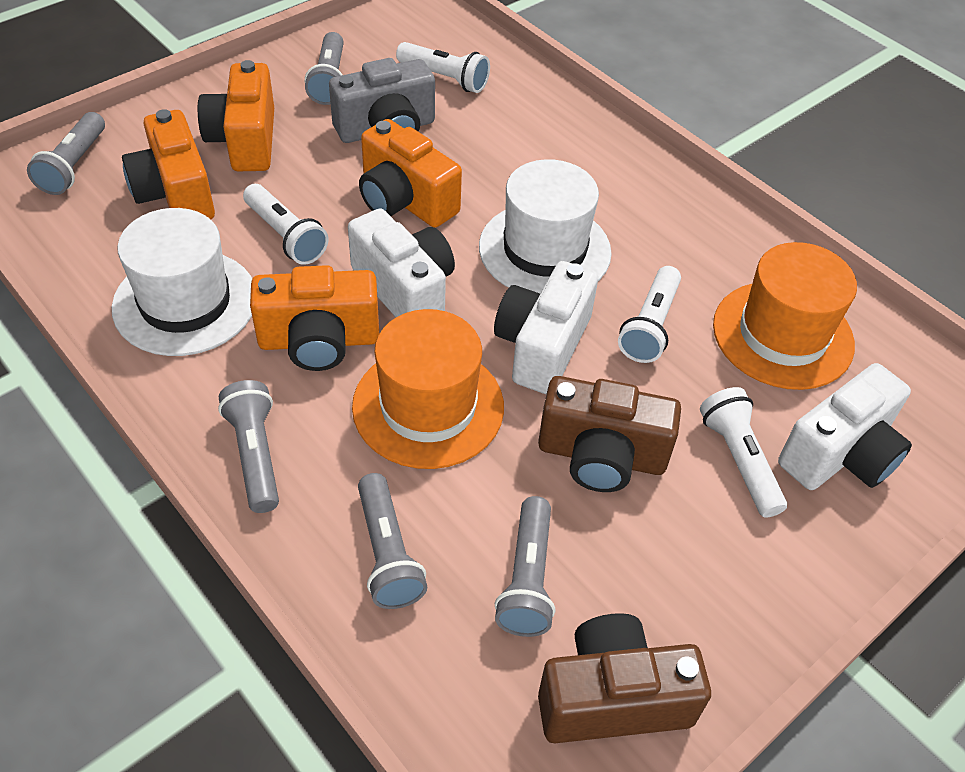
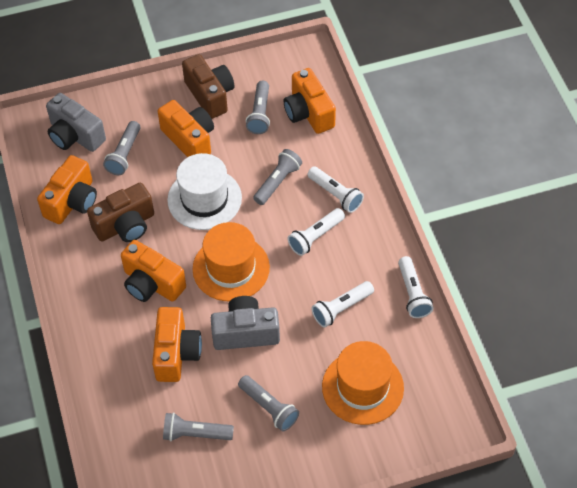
grey camera: [329,58,435,143] = 1 -> [46,93,106,152] [211,296,280,350] = 2
orange camera: [122,109,215,219] [198,60,274,171] [250,265,379,371] [359,119,462,228] = 4 -> [37,155,97,224] [121,240,186,302] [152,307,202,382] [158,100,214,157] [284,68,336,134] = 5
white camera: [348,209,455,317] [494,261,598,394] [778,363,912,490] = 3 -> none = 0
white hat: [112,208,252,356] [479,159,612,294] = 2 -> [167,153,242,230] = 1

